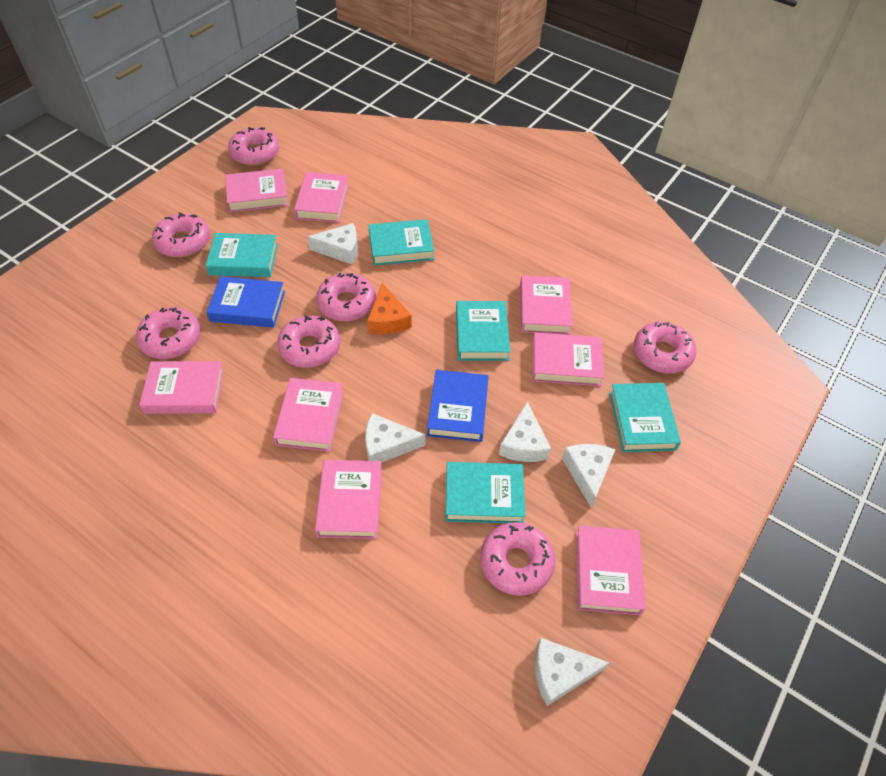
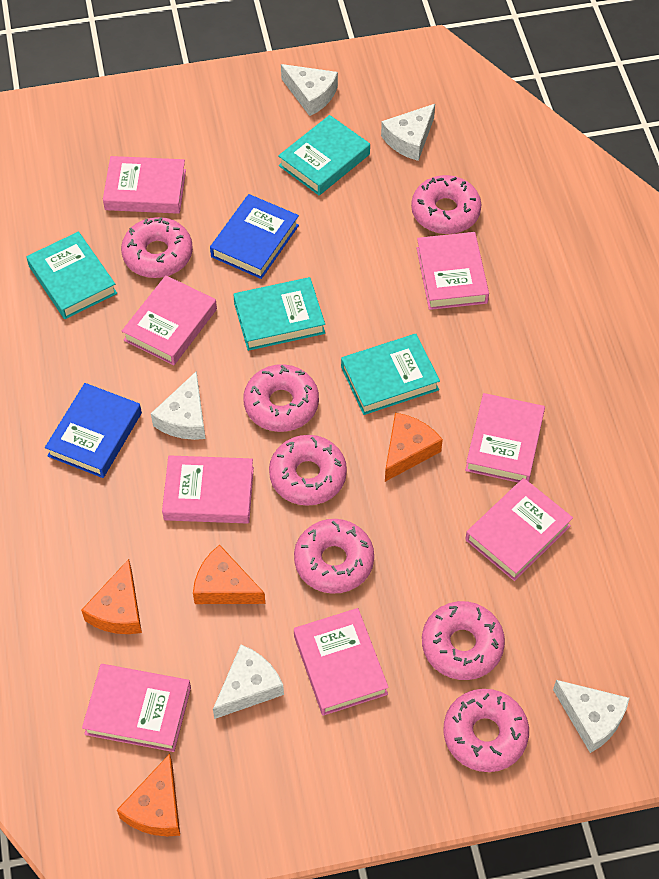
orange cheese: [367,283,412,334] = 1 -> [81,559,142,634] [117,754,180,836] [193,545,265,604] [385,413,443,482] = 4
turquoise book: [205,233,278,277] [368,219,434,266] [445,462,525,523] [456,301,510,361] [609,383,681,452] = 5 -> [26,231,117,319] [233,277,325,351] [278,115,370,195] [341,334,440,415] = 4

